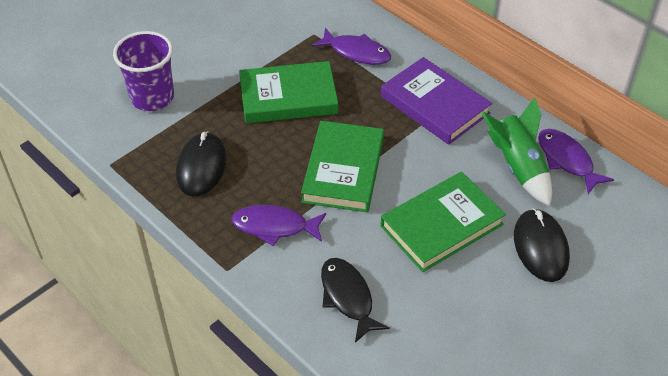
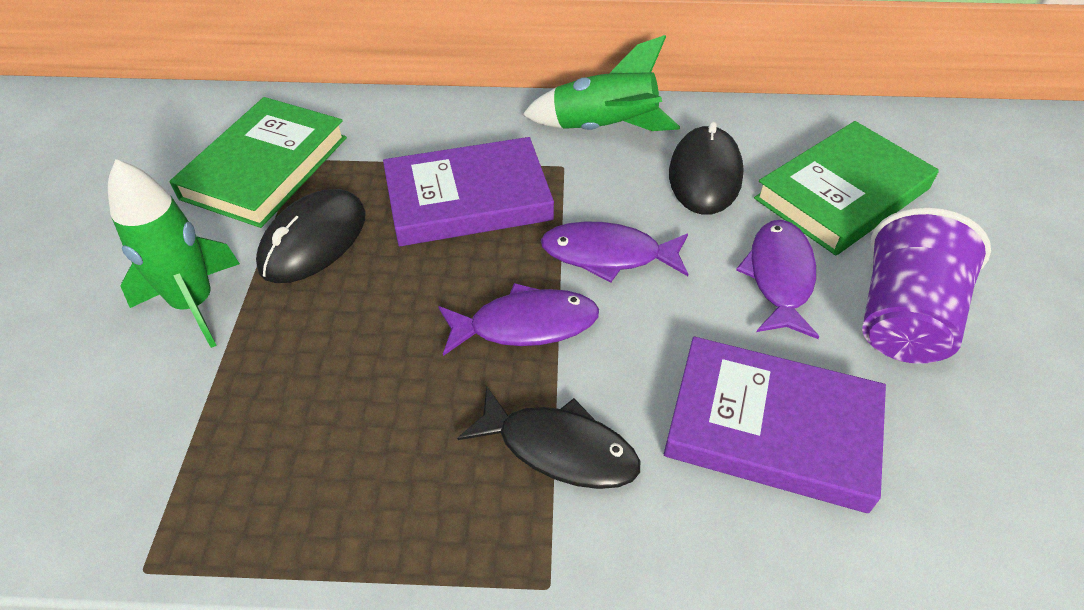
green book: [239,61,338,123] [301,121,384,212] [381,172,506,272] = 3 -> [169,97,347,228] [754,121,939,255] = 2
green rocket: [481,97,552,206] = 1 -> [108,159,240,348] [522,35,680,131] = 2
purple book: [381,57,492,145] = 1 -> [383,137,554,246] [664,337,886,513] = 2

